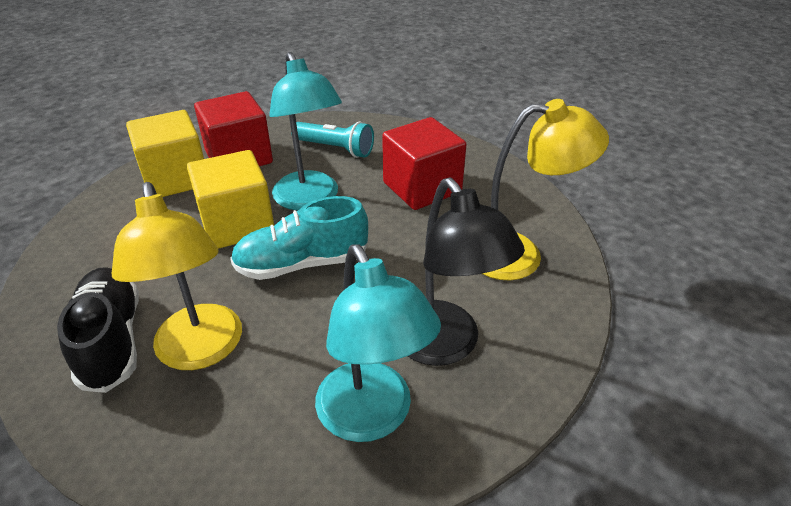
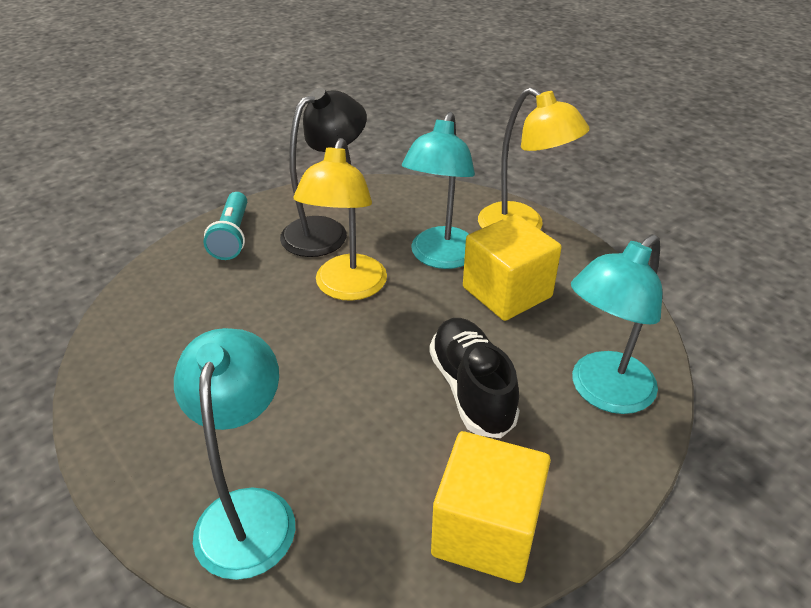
red cube: [194,91,273,166] [382,117,466,210] = 2 -> none = 0
turquoise lamp: [269,52,342,210] [315,244,441,442] = 2 -> [174,328,295,580] [402,112,475,269] [571,234,663,414] = 3
turquoise shoe: [230,196,368,280] = 1 -> none = 0

